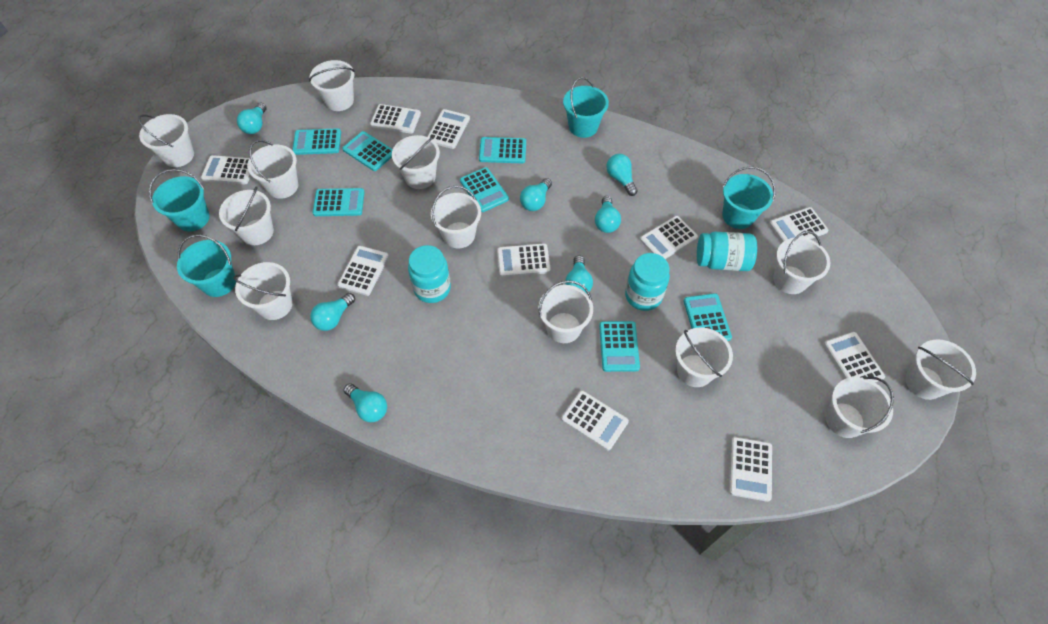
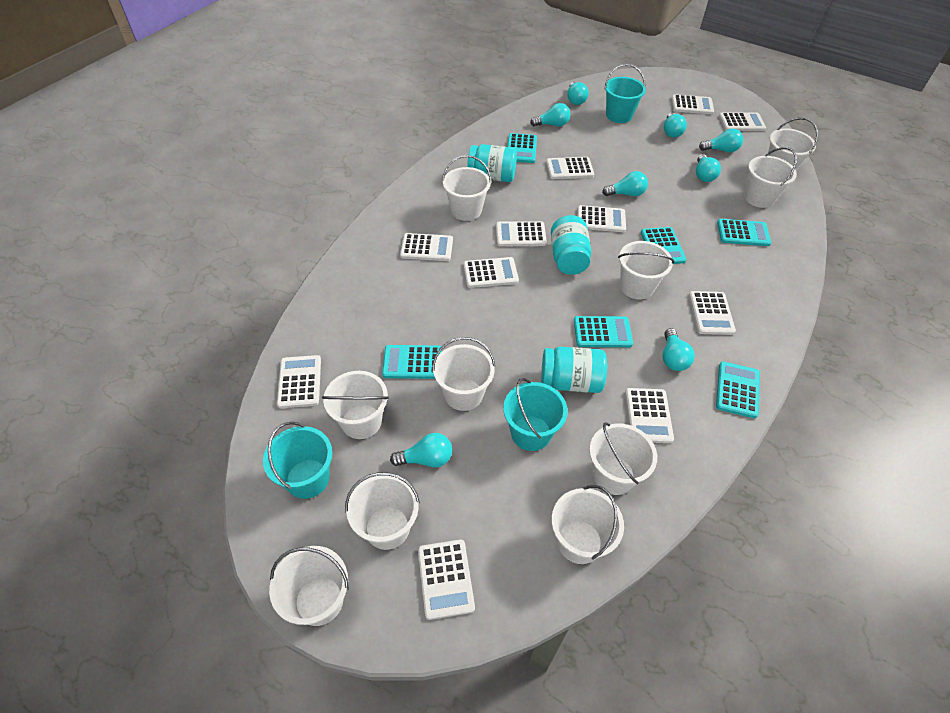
turquoise bucket: [149,169,210,232] [177,234,236,297] [563,77,609,138] [722,166,775,229] = 4 -> [263,422,333,499] [503,378,568,451] [604,64,646,123] = 3
turquoise calculator: [292,128,341,155] [313,188,365,216] [342,131,393,171] [460,167,509,212] [479,137,526,163] [599,321,640,372] [683,293,732,341] = 7 -> [382,345,442,379] [507,133,537,163] [574,316,633,347] [641,227,687,264] [716,361,760,418] [717,219,771,246] = 6
turquoise light bulb: [237,103,266,134] [310,293,355,331] [344,383,387,422] [520,178,552,211] [565,255,593,293] [595,196,621,233] [606,154,638,196] = 7 -> [390,433,452,468] [530,103,571,126] [567,82,589,105] [602,171,648,196] [663,328,695,371] [664,113,687,138] [696,154,721,182] [699,129,743,152] = 8
white bucket: [138,114,194,167] [219,186,274,245] [233,262,293,320] [247,140,298,199] [309,60,355,111] [392,135,440,189] [431,186,481,248] [539,280,593,343] [675,328,733,387] [773,231,830,294] [826,376,894,438] [905,339,976,400] = 12 -> [269,546,349,626] [322,371,389,439] [345,472,420,550] [432,337,495,411] [442,155,491,221] [552,485,624,564] [589,422,657,495] [618,241,675,300] [744,147,797,208] [768,118,818,171] = 10
white calculator: [201,155,251,184] [338,246,389,296] [370,104,421,134] [427,109,470,149] [497,243,551,277] [561,390,629,450] [640,216,698,259] [729,437,772,502] [769,207,829,243] [824,332,885,382] = 10 -> [277,355,321,408] [400,233,453,261] [418,540,475,620] [463,257,519,288] [496,221,547,246] [546,157,594,179] [577,205,626,232] [625,388,674,443] [672,94,714,114] [689,291,736,335] [719,113,766,131] = 11

